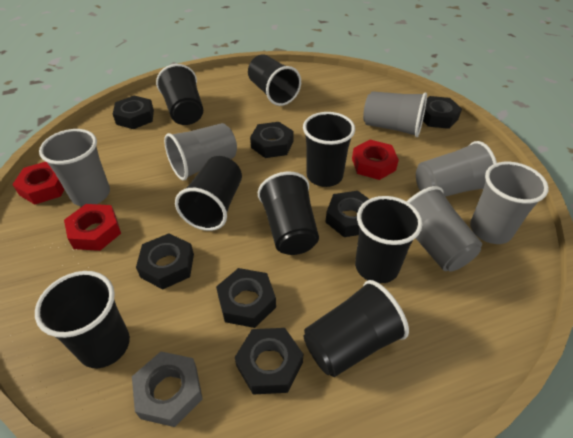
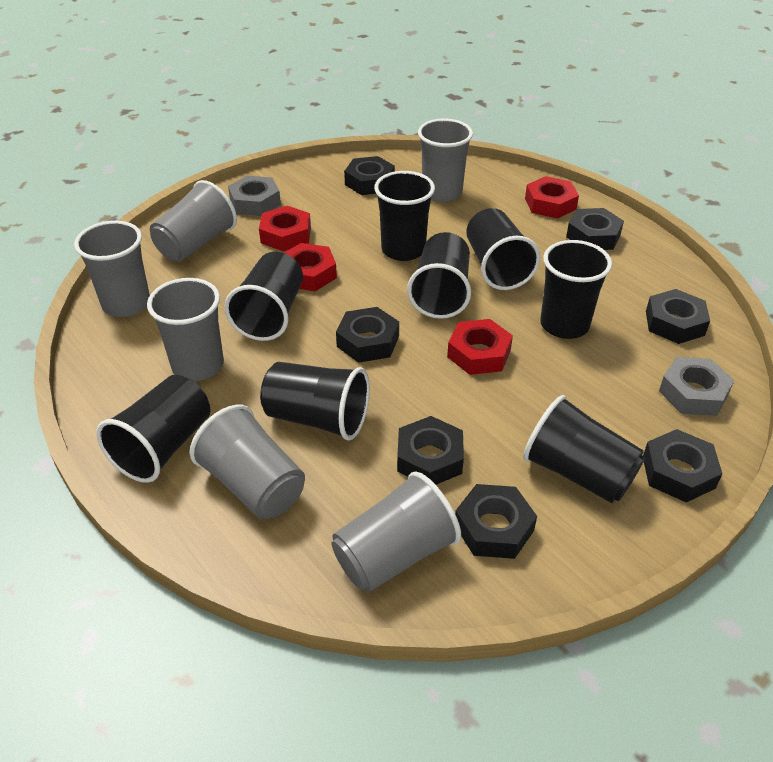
grey nut: [132,352,203,427] = 1 -> [228,176,281,216] [659,357,734,416] = 2
red nut: [12,162,65,205] [64,204,121,251] [352,140,399,180] = 3 -> [259,206,311,251] [284,243,337,291] [447,319,513,375] [525,176,579,219] = 4

